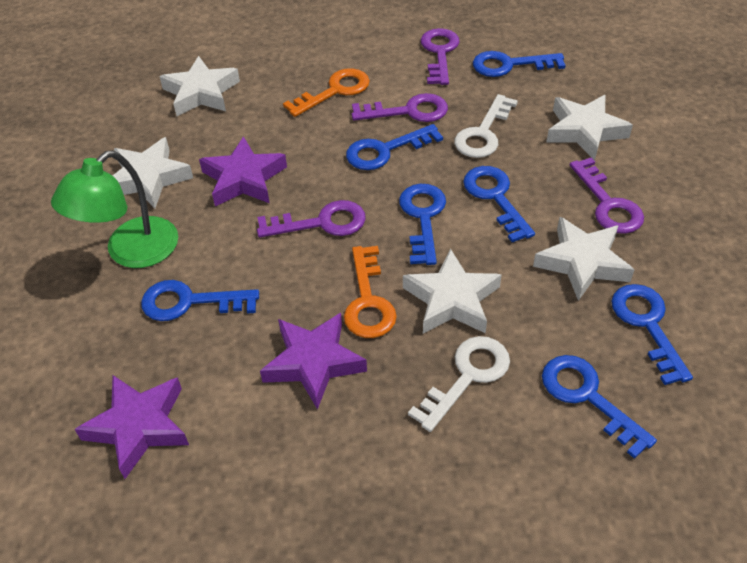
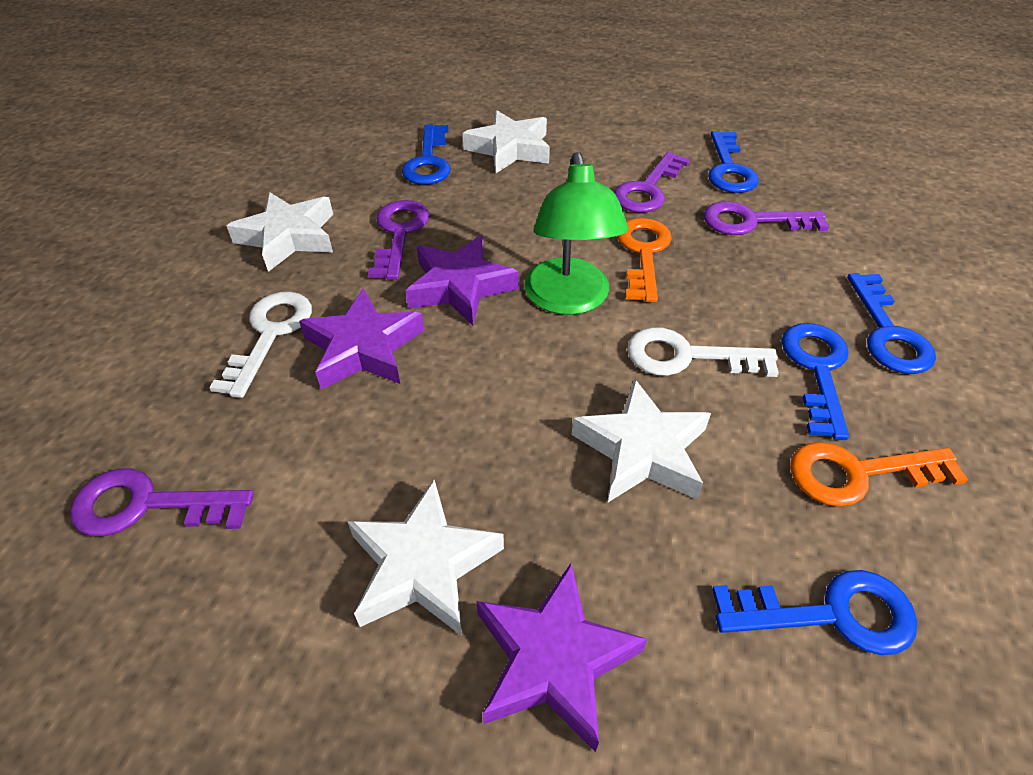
blue key: [141,280,259,321] [346,124,443,170] [399,184,446,265] [463,166,535,242] [473,51,566,77] [542,355,657,459] [611,284,693,385] = 7 -> [402,124,451,185] [708,131,759,193] [712,570,917,655] [781,323,849,440] [847,273,936,374] = 5
white star: [113,137,193,208] [159,56,240,116] [403,248,502,334] [533,217,635,301] [546,95,633,161] = 5 -> [227,192,333,272] [347,479,504,636] [463,110,550,173] [572,378,711,502] = 4

